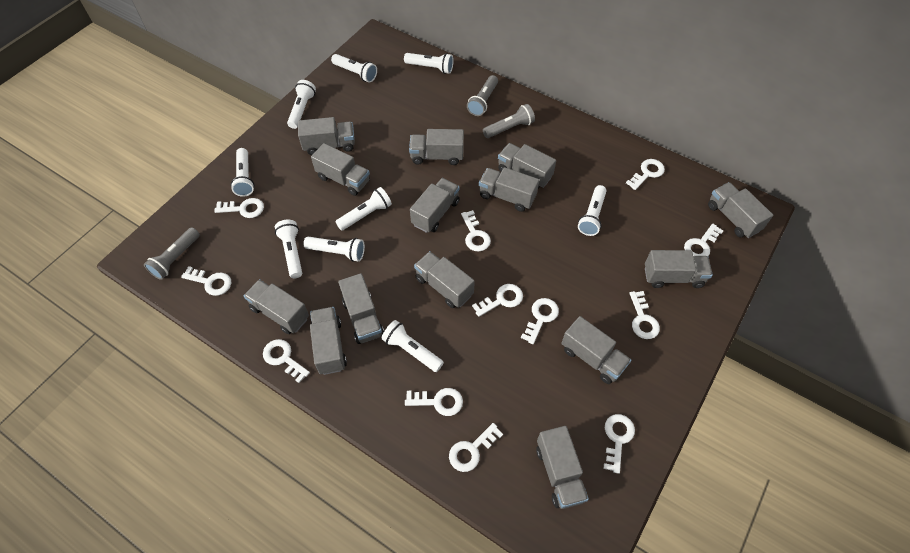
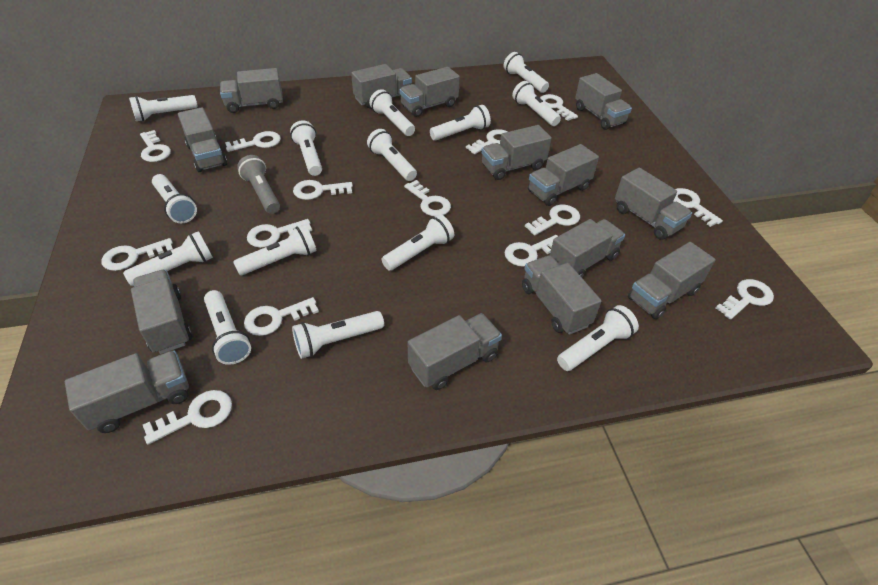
grey flashlight: [144,227,200,280] [467,75,498,116] [483,104,535,138] = 3 -> [237,155,280,214] = 1
white flashlight: [231,148,254,197] [275,220,302,278] [287,80,316,129] [303,237,365,262] [331,54,377,83] [335,187,392,231] [381,320,444,372] [404,53,454,74] [578,185,606,236] = 9 -> [123,231,213,286] [129,95,198,121] [152,174,197,223] [204,290,251,365] [233,225,317,275] [290,120,322,176] [292,311,384,359] [367,129,417,181] [369,89,415,136] [382,214,454,271] [430,105,491,141] [503,52,549,93] [512,81,561,126] [557,305,639,371] = 14
white key: [181,266,231,296] [214,198,264,218] [263,339,310,383] [405,388,463,416] [449,423,503,472] [461,210,491,252] [472,284,523,317] [521,298,559,344] [604,414,635,474] [626,159,665,190] [630,291,660,339] [684,224,724,256] = 12 -> [102,238,173,271] [140,130,171,162] [143,390,232,445] [225,131,281,152] [244,297,319,336] [247,219,312,248] [293,180,353,200] [404,180,451,216] [466,129,508,154] [505,235,558,267] [525,205,580,235] [540,94,578,121] [673,188,723,227] [716,279,774,320] = 14

